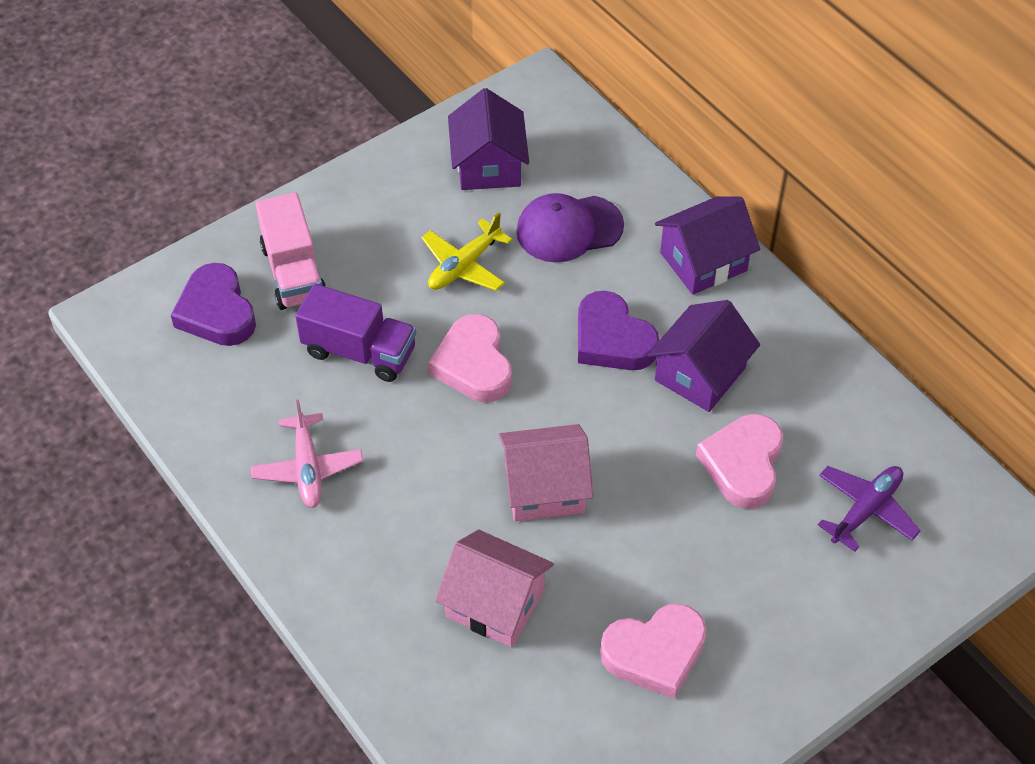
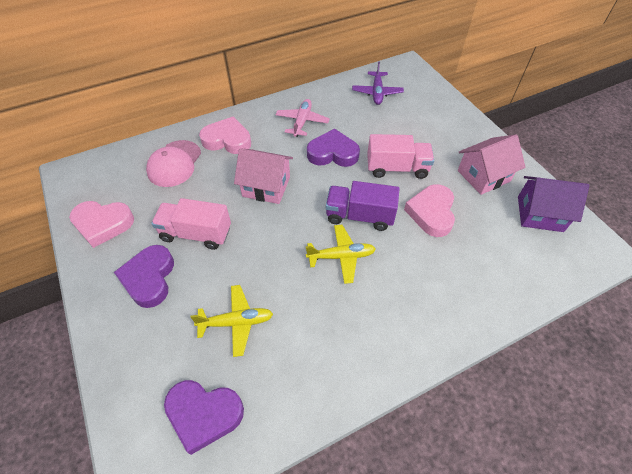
pink cap: none = 0 -> [146,140,201,187] = 1
pink truck: [256,192,326,310] = 1 -> [151,198,231,250] [367,134,434,179] = 2
purple cap: [516,193,624,263] = 1 -> none = 0
purple heart: [171,263,256,346] [578,291,659,370] = 2 -> [114,245,174,308] [164,380,244,455] [307,128,360,167] = 3
purple house: [448,88,529,190] [648,300,760,412] [655,196,760,295] = 3 -> [518,176,589,232] = 1
yellow plane: [422,212,512,291] = 1 -> [190,285,273,357] [306,225,376,284] = 2

